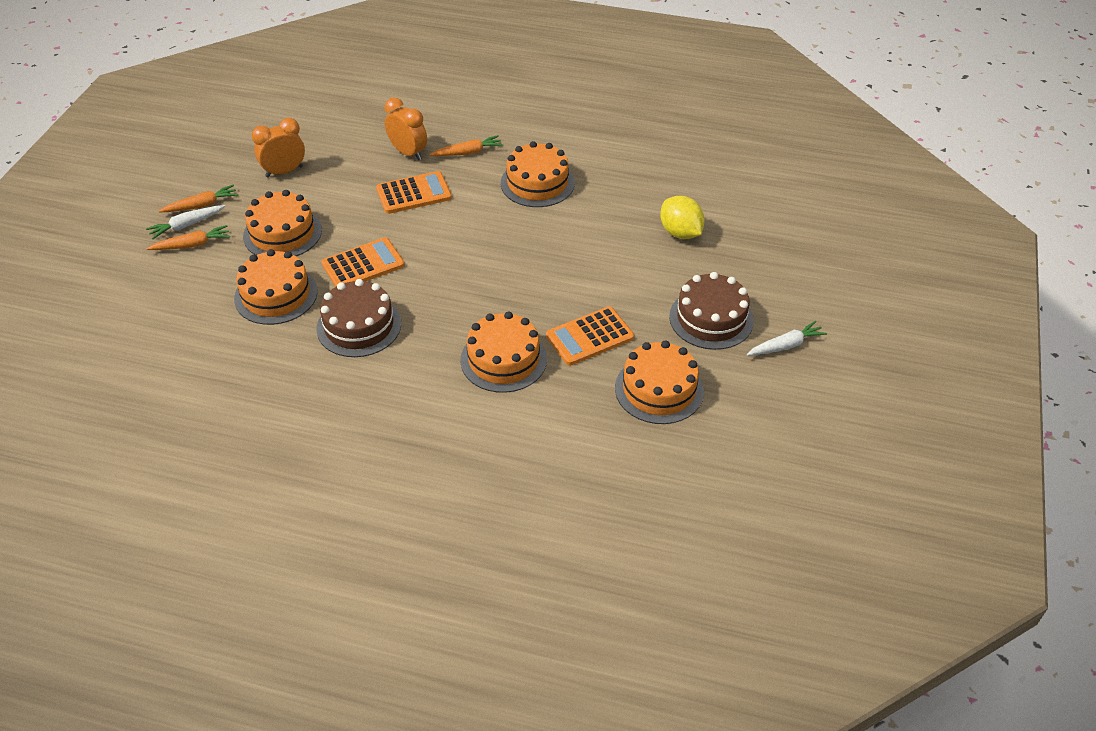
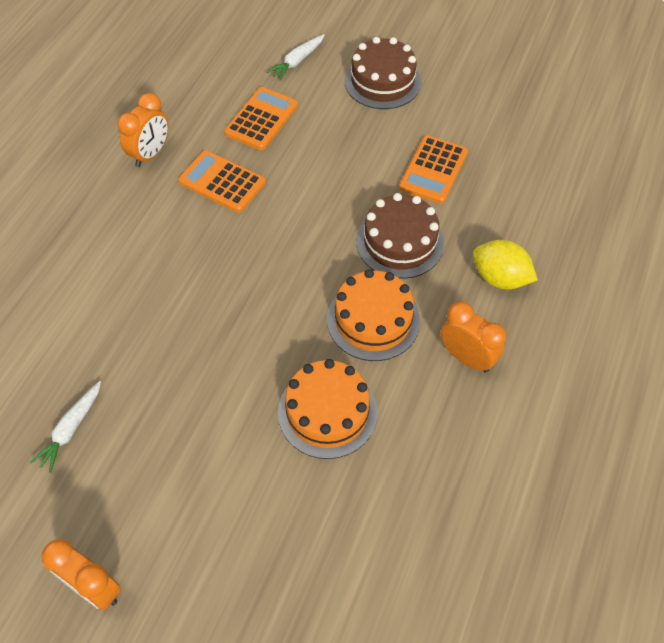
orange cake: [234,249,318,325] [243,190,322,256] [460,312,547,393] [501,141,575,207] [615,340,704,424] = 5 -> [278,359,377,459] [327,269,420,361] = 2
orange carrot: [146,225,230,250] [158,185,238,212] [429,135,503,156] = 3 -> none = 0
orange clock: [252,118,305,178] [385,98,427,161] = 2 -> [42,539,121,610] [117,93,168,167] [441,301,506,373] = 3

